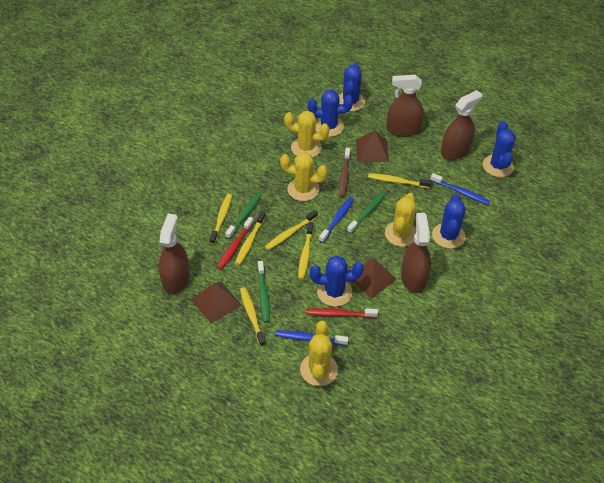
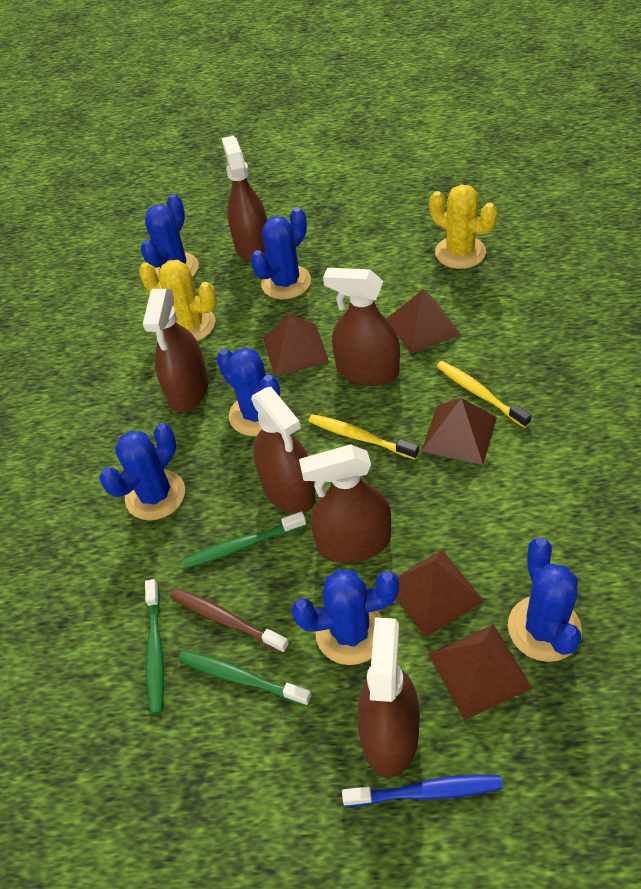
blue cactus: [308,90,353,137] [310,255,364,307] [339,63,365,111] [432,194,466,249] [483,121,516,177] = 5 -> [99,423,185,520] [141,194,199,278] [217,347,280,436] [251,207,311,299] [291,569,399,665] [508,538,582,662] = 6
blue toothbrush: [275,330,348,346] [319,197,354,243] [430,173,490,205] = 3 -> [342,775,503,807] = 1
brown pyramid: [191,282,242,324] [352,258,397,298] [356,130,389,162] = 3 -> [263,313,329,376] [387,289,461,354] [396,550,484,638] [421,398,497,465] [429,624,532,720] = 5
brown spray bottle: [159,214,189,294] [386,74,424,137] [401,213,431,293] [441,90,482,160] = 4 -> [143,289,208,412] [222,135,267,262] [251,387,316,514] [299,445,391,563] [323,268,400,386] [357,617,420,778] = 6
red toothbrush: [217,217,254,270] [306,308,378,318] = 2 -> none = 0
yellow cactus: [280,152,328,201] [284,111,329,158] [300,321,338,386] [385,193,416,247] = 4 -> [139,260,217,341] [430,184,497,269] = 2
yellow toothbrush: [209,194,232,244] [235,211,266,265] [240,287,266,347] [265,210,318,250] [298,222,314,279] [368,173,431,188] = 6 -> [308,414,419,460] [436,361,532,428] = 2

